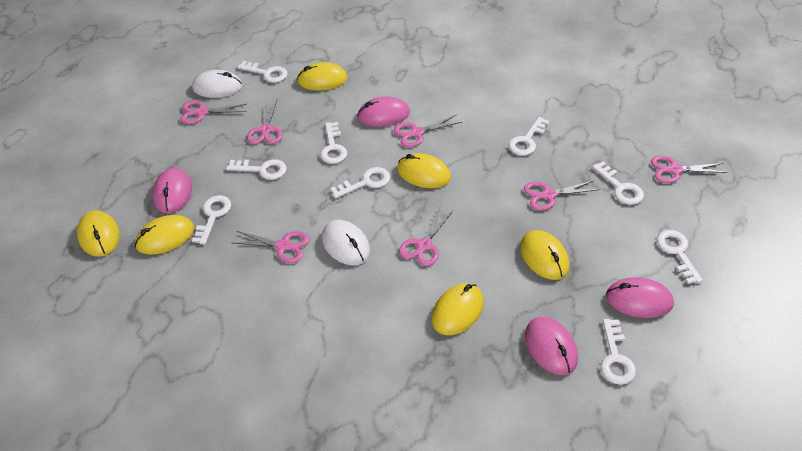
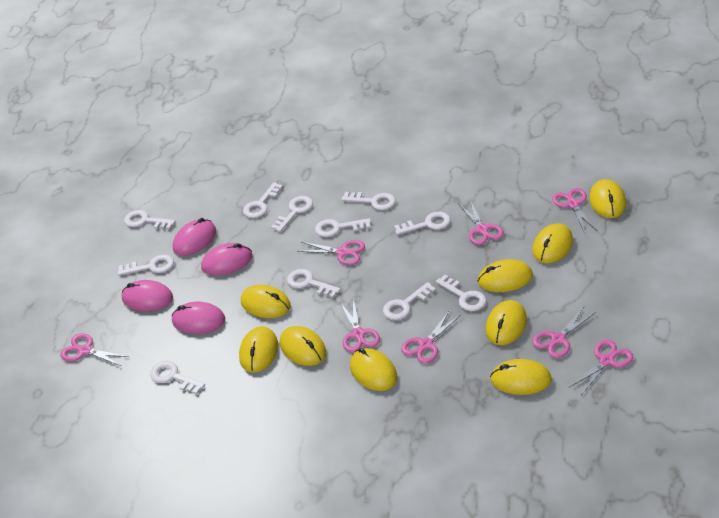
pink scissors: [180,101,246,124] [234,231,309,263] [247,98,282,144] [394,115,462,148] [399,207,453,266] [524,180,600,211] [651,155,728,183] = 7 -> [60,333,129,366] [297,240,365,265] [340,299,380,352] [401,311,461,364] [459,200,504,245] [532,307,596,358] [552,188,597,233] [570,340,633,395] = 8
white key: [192,195,231,245] [226,159,286,180] [237,61,287,83] [320,122,347,164] [330,167,390,199] [509,117,550,156] [592,161,644,205] [601,319,636,385] [657,230,703,284] = 9 -> [118,255,174,276] [124,210,175,229] [150,361,205,394] [243,182,283,218] [271,196,313,232] [287,269,341,298] [315,218,371,237] [341,192,396,210] [383,282,436,320] [394,212,451,235] [436,275,487,311] = 11
white mouse: [192,70,242,98] [322,220,370,265] = 2 -> none = 0
yellow mouse: [77,210,120,257] [135,215,194,255] [297,62,348,91] [397,153,451,188] [431,283,484,335] [520,230,569,280] = 6 -> [239,326,278,373] [241,284,291,318] [280,326,326,366] [350,348,397,391] [478,259,533,292] [485,300,527,345] [490,359,552,395] [532,223,573,264] [589,179,626,218] = 9

